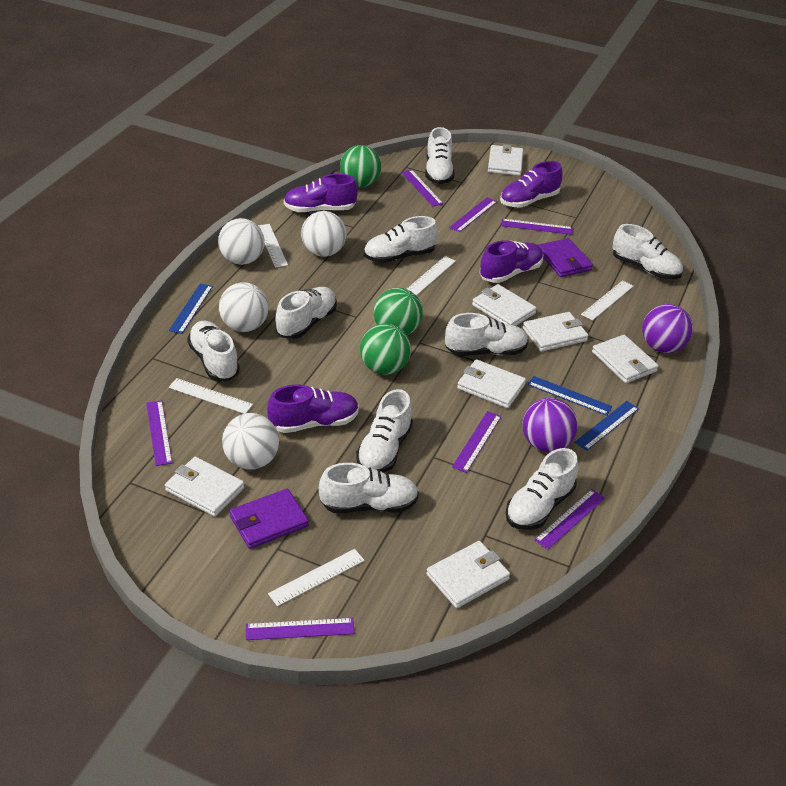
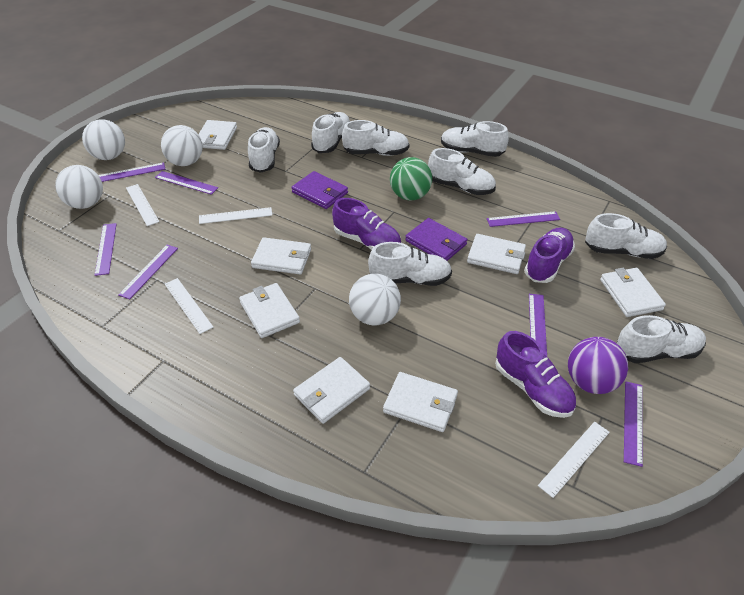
blue ruler: [169,284,213,334] [527,376,613,416] [574,401,639,451] = 3 -> none = 0
green ball: [340,145,381,187] [360,324,411,375] [374,288,423,335] = 3 -> [390,157,432,201] = 1
purple ball: [523,398,578,453] [642,304,693,353] = 2 -> [568,337,628,394] = 1
purple shoe: [267,384,359,433] [284,174,358,213] [479,240,543,283] [500,161,563,208] = 4 -> [332,198,401,250] [495,331,576,418] [524,228,575,283] = 3
white ruler: [169,378,253,414] [258,224,288,268] [268,549,365,606] [407,256,456,296] [581,280,634,321] = 5 -> [126,184,160,226] [165,278,214,334] [199,207,272,224] [538,422,610,498] = 4
white shoe: [187,321,240,381] [275,287,337,339] [319,463,419,513] [356,389,413,473] [364,216,438,263] [425,127,454,184] [445,313,529,356] [506,448,578,530] [613,224,683,280] = 9 -> [248,127,280,173] [311,112,350,153] [342,120,409,156] [368,242,452,286] [428,148,496,195] [441,121,509,157] [585,213,667,259] [617,315,706,363] = 8

